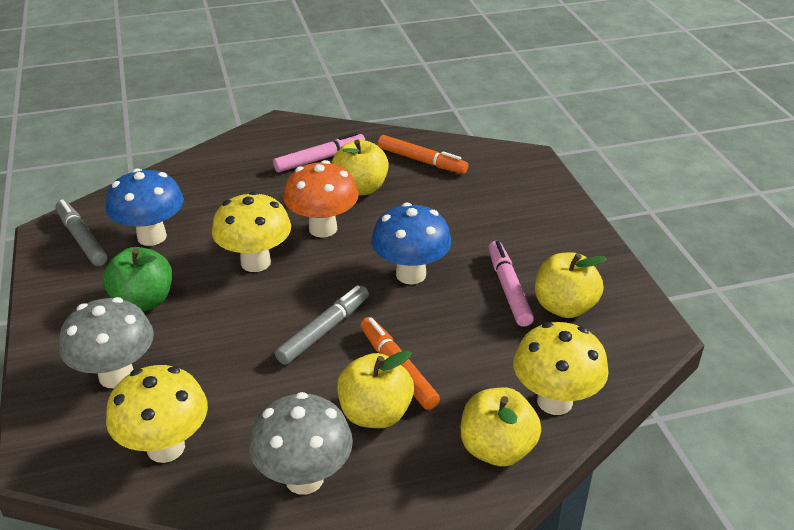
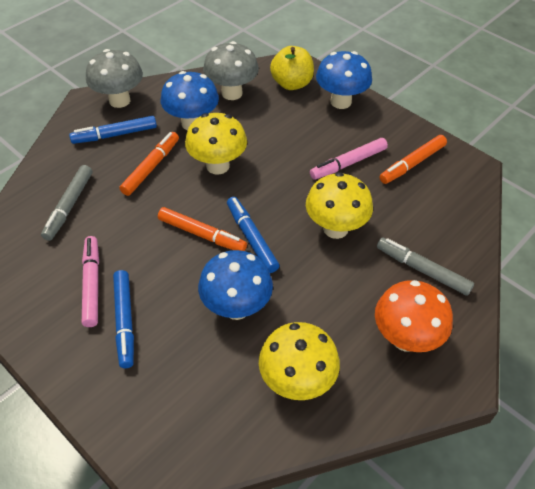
blue marker: none = 0 -> [69,116,157,144] [113,270,134,368] [227,197,279,273] = 3
blue mushroom: [106,168,184,246] [372,203,452,285] = 2 -> [161,71,219,130] [198,250,273,320] [316,51,372,109] = 3
green apple: [103,247,172,311] = 1 -> none = 0
orange marker: [360,317,440,410] [378,135,468,174] = 2 -> [119,132,179,196] [158,207,247,251] [379,135,447,184] = 3
yellow apple: [332,140,389,195] [337,351,414,428] [461,387,541,467] [535,252,607,318] = 4 -> [270,46,314,90] = 1

